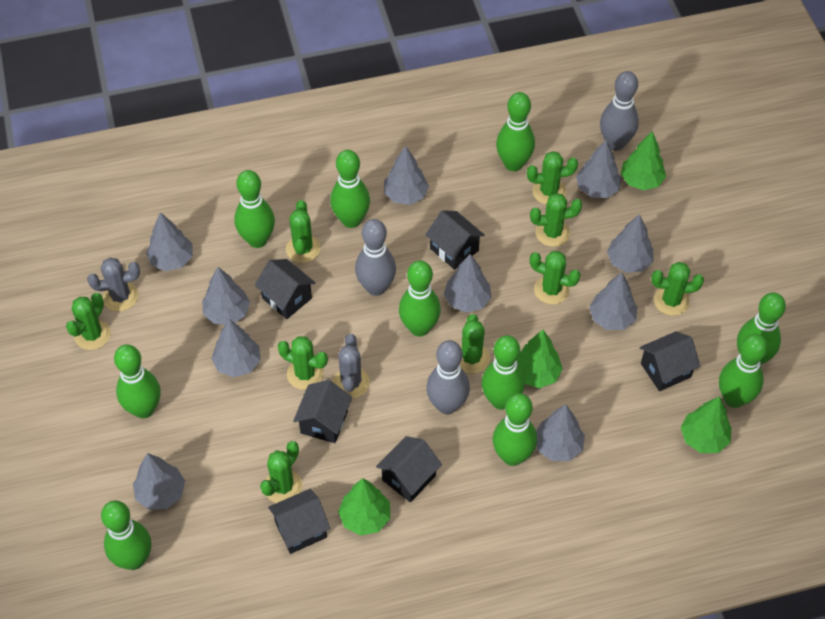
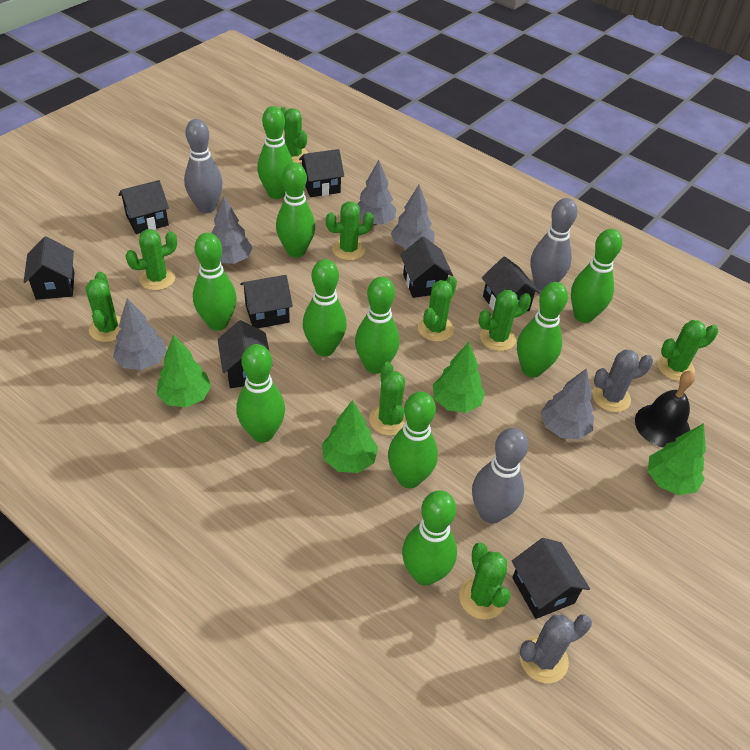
black bell: none = 0 -> [635,371,695,448] = 1
black house: [255,259,315,319] [268,489,330,554] [293,380,352,443] [376,436,442,502] [425,210,485,270] [640,331,701,391] = 6 -> [24,236,75,300] [118,180,169,234] [217,320,270,388] [240,275,293,329] [299,149,344,197] [400,236,453,298] [482,256,540,312] [512,538,590,619] = 8
grey tree: [133,453,185,510] [146,212,193,271] [202,267,250,325] [211,319,261,377] [384,146,429,205] [444,254,492,313] [536,404,585,461] [576,140,621,198] [589,273,637,330] [607,214,653,273] = 10 -> [113,298,167,370] [211,196,253,264] [357,160,396,225] [391,185,435,249] [541,368,594,439] = 5

